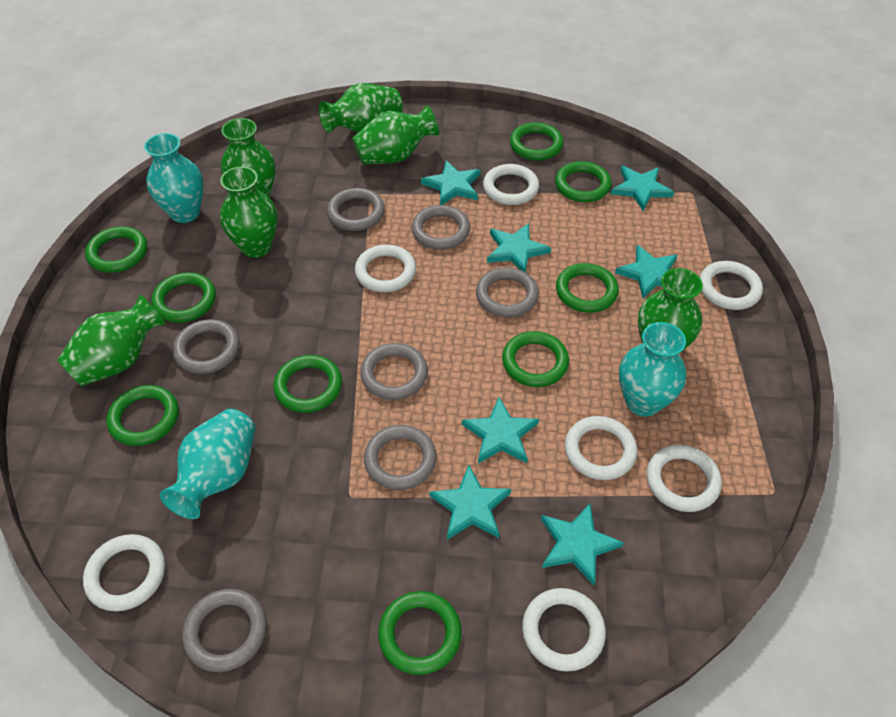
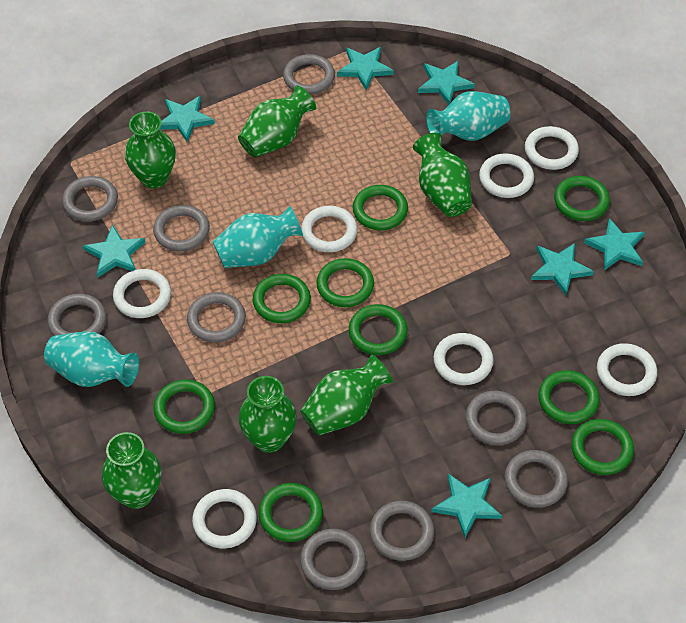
grey ring: [173,319,240,374] [182,589,267,672] [327,188,385,231] [360,343,428,400] [364,425,437,490] [412,205,470,250] [476,268,539,317] = 7 -> [48,293,106,336] [62,176,118,221] [153,205,210,252] [187,292,246,343] [283,54,335,95] [300,529,366,590] [370,501,434,561] [465,391,527,445] [505,450,568,508] = 9

